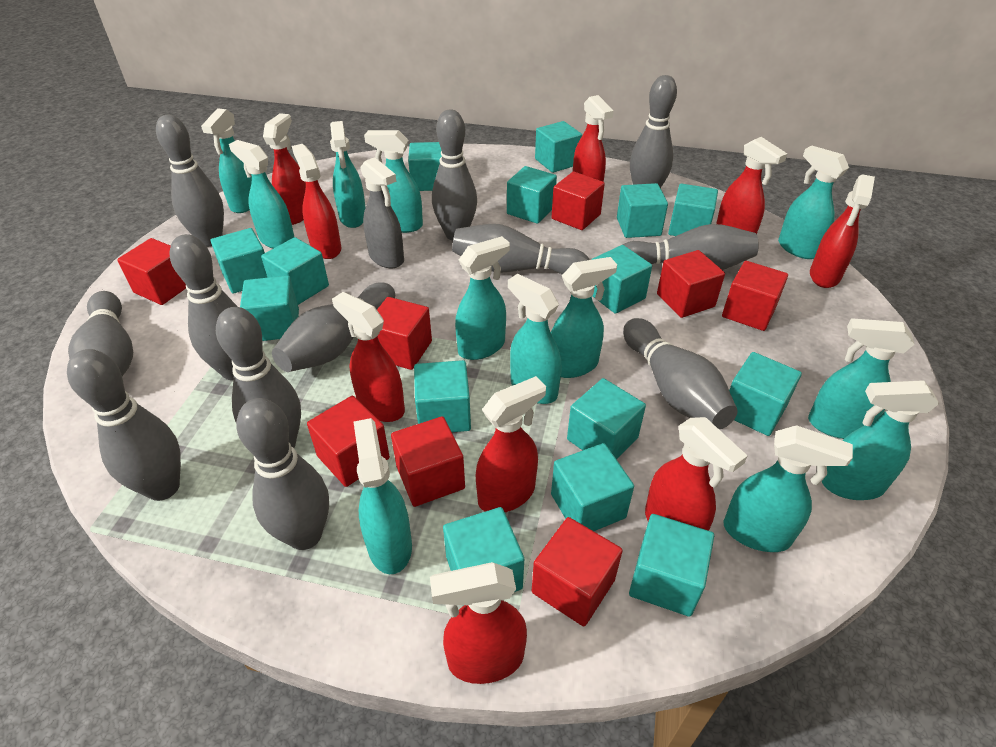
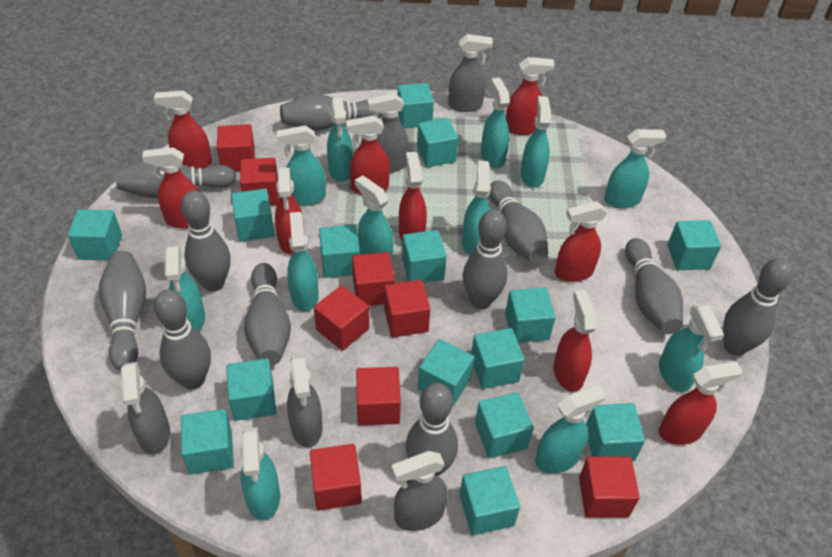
grey bowling pin: [67,349,181,501] [68,291,133,376] [156,115,224,247] [170,234,238,380] [216,307,301,448] [236,398,329,550] [272,282,395,372] [432,110,477,241] [452,224,589,275] [623,224,759,270] [623,318,738,429] [630,75,677,188] = 12 -> [99,251,146,371] [116,160,236,198] [154,289,211,390] [181,191,231,292] [244,263,291,366] [280,94,383,131] [406,383,458,476] [463,210,507,309] [489,180,548,263] [625,238,683,334] [723,258,793,356] = 11
grey spray bottle: [360,157,404,268] = 1 -> [121,362,170,455] [287,355,323,447] [367,93,409,173] [392,451,448,531] [448,34,493,112] = 5

